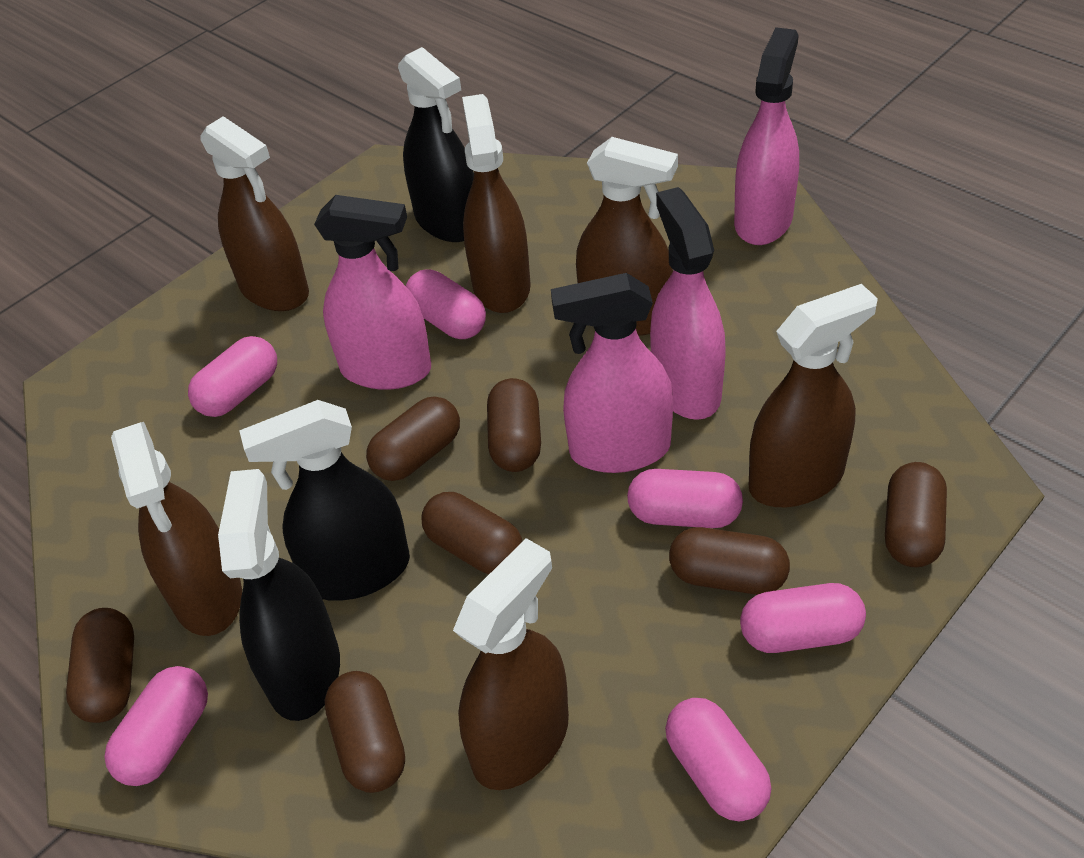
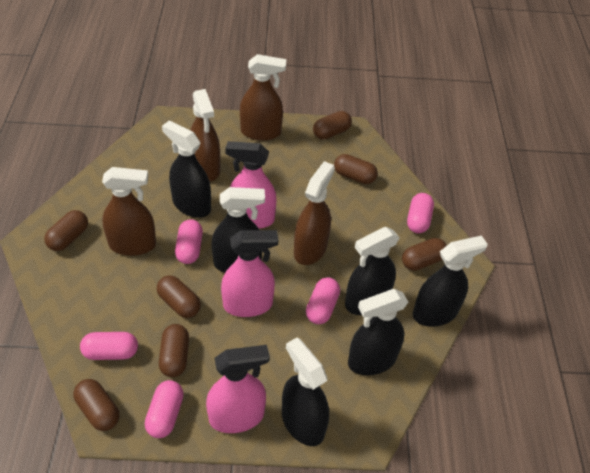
black spray bottle: [218,469,340,721] [239,400,410,601] [398,47,474,242] = 3 -> [162,121,211,218] [211,187,265,273] [282,337,329,446] [345,227,400,315] [348,289,408,375] [413,235,488,327] = 6
brown spray bottle: [111,422,242,636] [200,116,309,311] [453,538,569,790] [462,94,531,313] [576,137,678,336] [749,284,878,507] = 6 -> [102,167,156,256] [190,89,220,181] [240,54,286,141] [294,161,335,265] = 4
pink capsule: [104,666,208,786] [188,336,277,417] [406,269,486,339] [627,469,743,528] [665,698,771,821] [740,583,866,653] = 6 -> [80,332,138,360] [145,380,184,438] [175,219,203,264] [306,277,340,324] [407,193,434,233] = 5
pink spray bottle: [314,195,431,390] [551,273,673,473] [650,187,725,420] [734,27,799,245] = 4 -> [206,345,270,433] [221,230,278,317] [225,141,276,229] = 3

